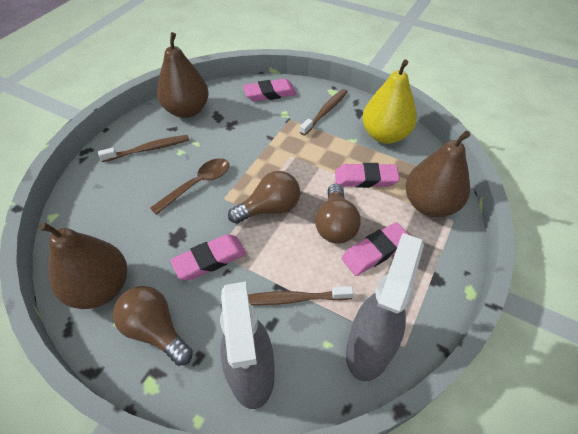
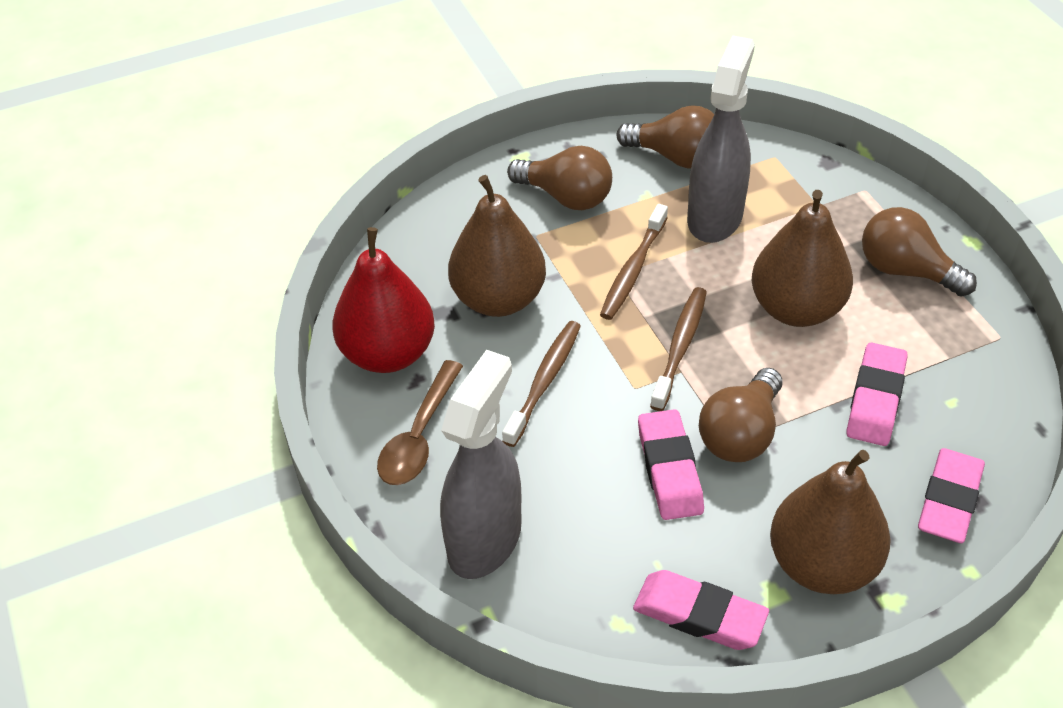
brown light bulb: [113,286,193,366] [228,171,300,224] [315,184,361,244] = 3 -> [507,146,612,210] [617,105,714,169] [699,368,783,462] [862,207,977,297] = 4
red pear: none = 0 -> [332,227,435,373] = 1
yellow pear: [362,60,417,144] = 1 -> none = 0

